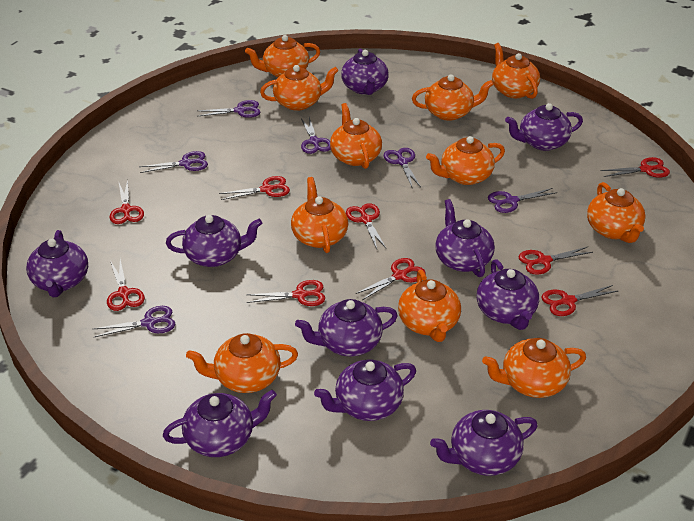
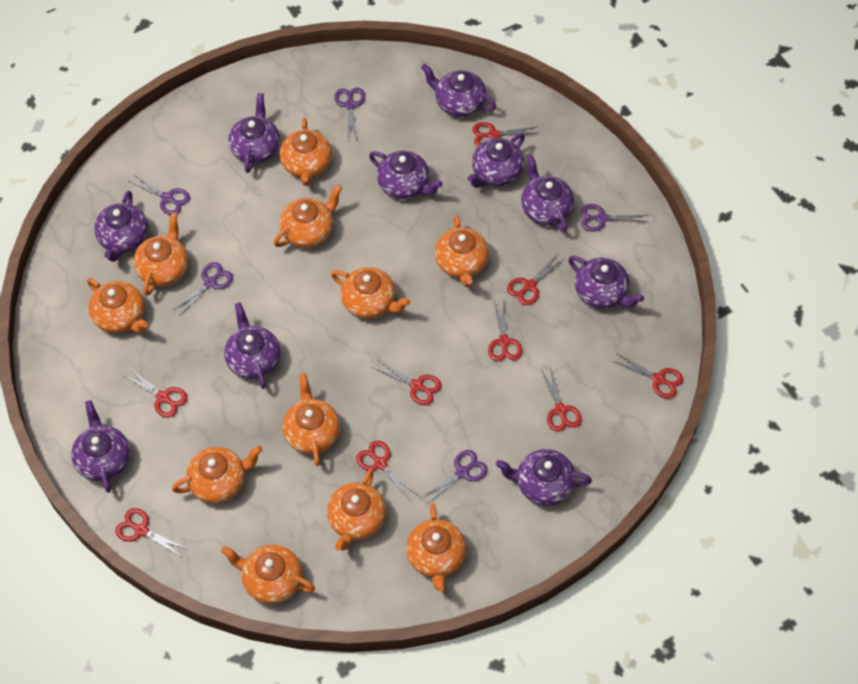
purple scissors: [93,306,175,337] [139,151,208,173] [197,100,260,118] [301,117,331,154] [384,148,421,187] [488,188,557,213] = 6 -> [129,174,190,215] [172,262,233,316] [334,88,365,140] [419,450,488,505] [581,204,648,232] = 5

